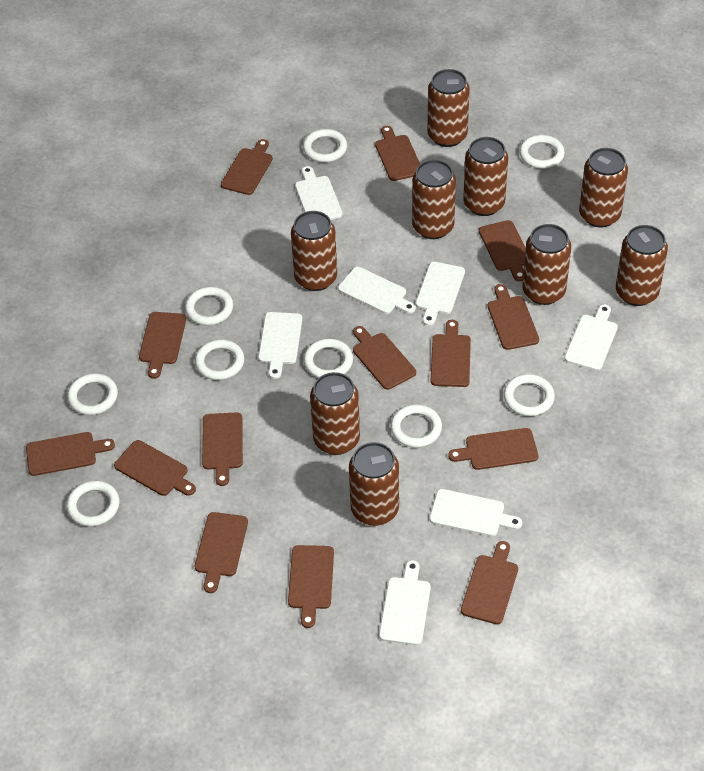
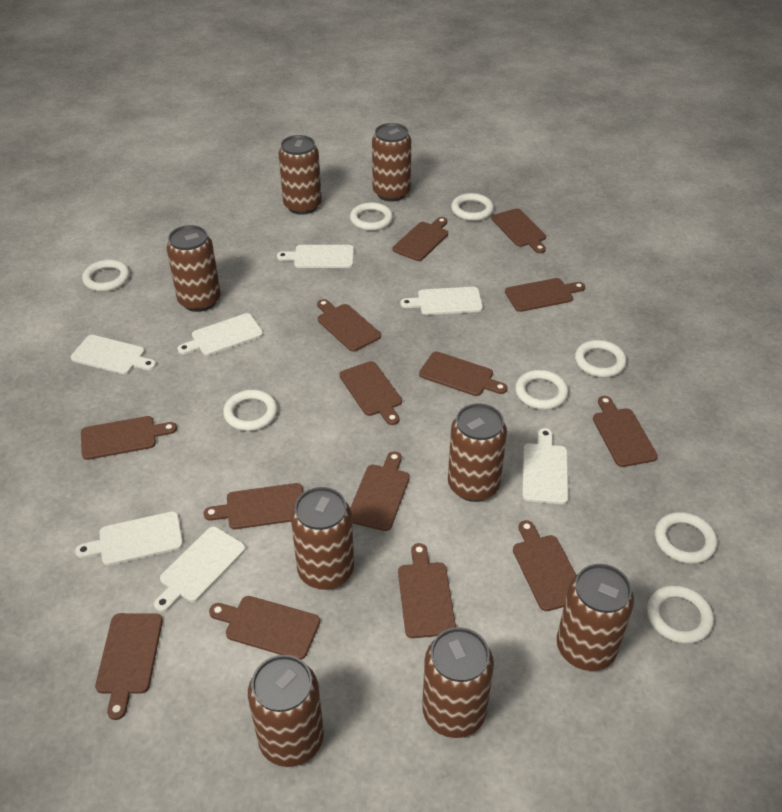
brown can: [291,211,337,291] [310,372,360,455] [349,442,399,526] [412,160,456,239] [427,69,470,147] [463,137,508,216] [522,224,571,305] [579,148,628,228] [616,225,668,306] = 9 -> [167,225,220,312] [248,655,324,767] [279,135,322,215] [291,487,354,590] [372,123,411,202] [422,627,494,738] [448,403,507,502] [557,564,634,671] = 8
white ring: [66,481,120,527] [67,373,118,415] [185,287,233,325] [195,340,244,380] [303,129,347,162] [304,339,353,378] [390,404,442,448] [504,374,555,416] [520,135,565,169] = 9 -> [82,260,130,292] [223,390,278,431] [350,202,393,231] [451,193,494,221] [515,370,568,410] [575,340,627,377] [647,585,714,644] [655,512,717,564] = 8

